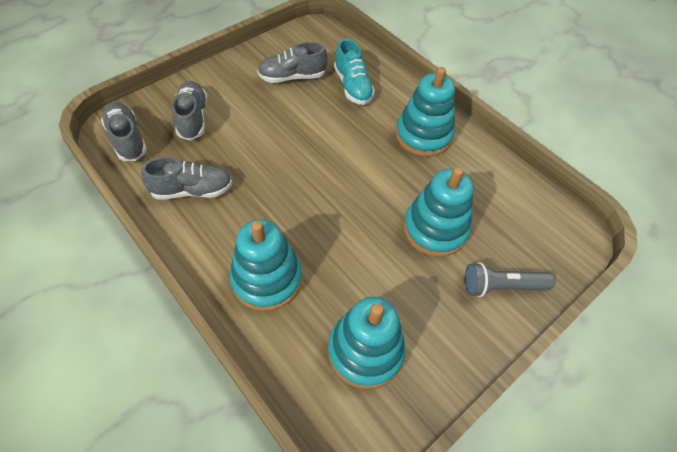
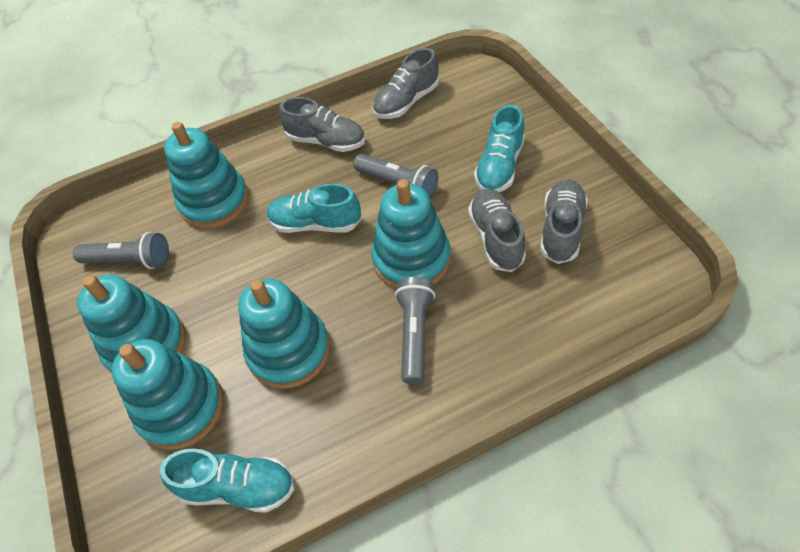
grey flashlight: [465,262,555,297] = 1 -> [73,232,169,269] [353,154,438,198] [395,277,435,384] = 3
turquoise shoe: [334,39,375,105] = 1 -> [160,449,295,513] [267,183,361,233] [474,105,525,192] = 3
turquoise stacking toy: [230,219,302,311] [328,297,406,389] [396,67,455,157] [403,167,474,257] = 4 -> [77,275,186,373] [111,339,223,450] [164,122,249,229] [238,279,330,389] [371,179,451,289] = 5

